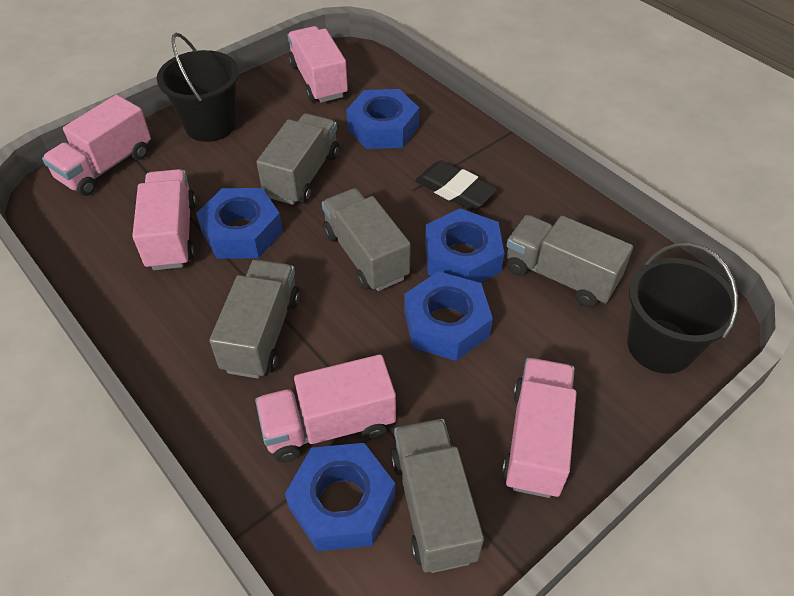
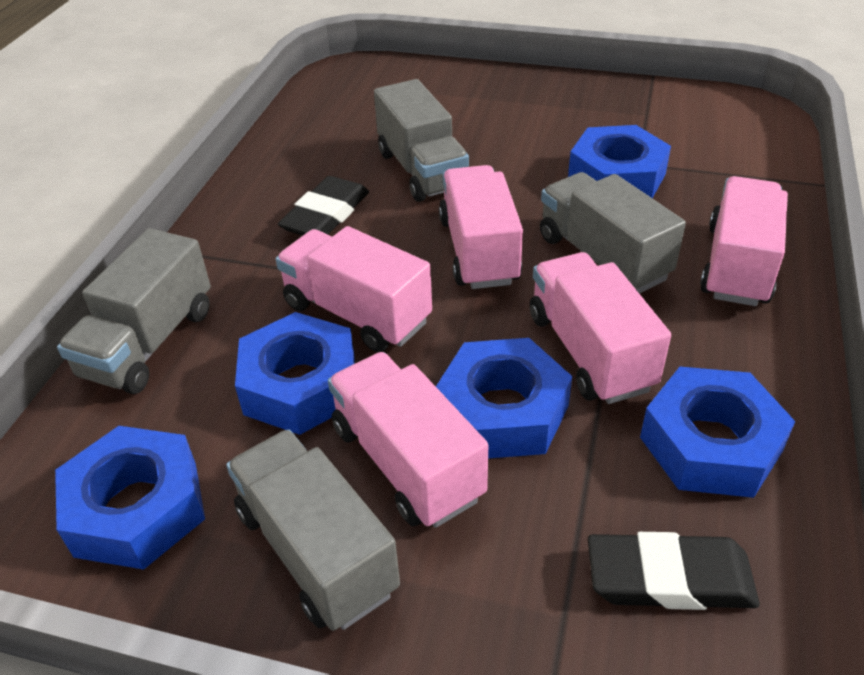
black bucket: [157,33,239,142] [627,243,740,374] = 2 -> none = 0
black eraser: [415,160,498,210] = 1 -> [278,176,369,236] [588,532,760,610] = 2
grey truck: [209,260,300,379] [256,114,339,205] [322,188,411,291] [391,419,484,573] [506,215,633,307] = 5 -> [57,228,211,394] [226,429,400,631] [374,79,469,202] [540,172,686,294] = 4

